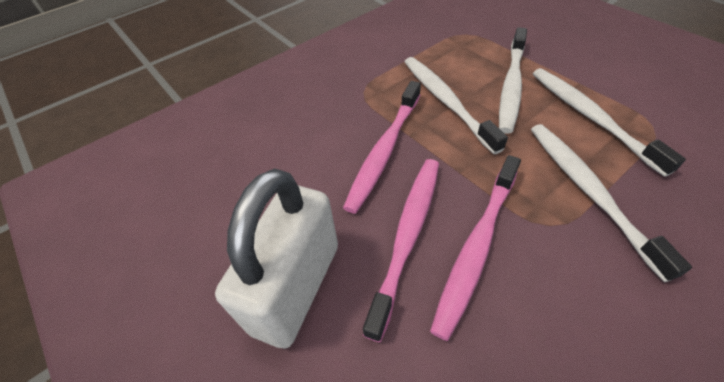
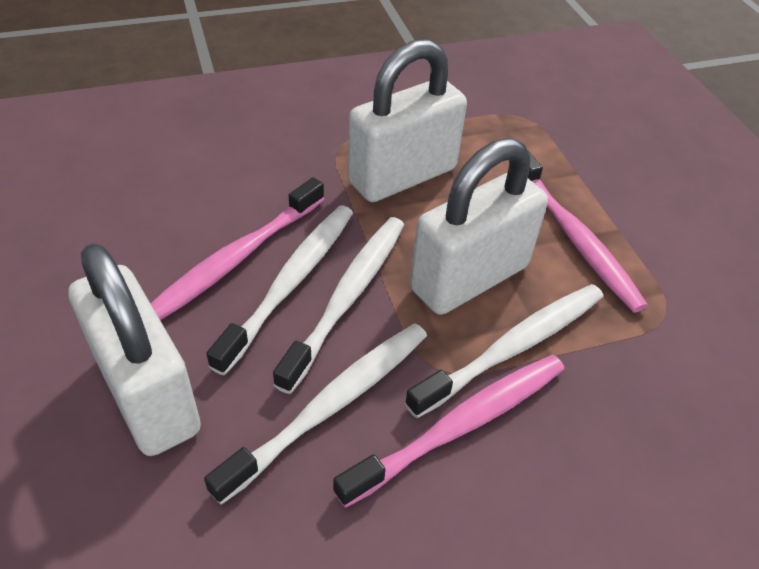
white padlock: [215,168,338,349] = 1 -> [68,243,201,456] [348,39,467,202] [410,138,548,315] = 3

